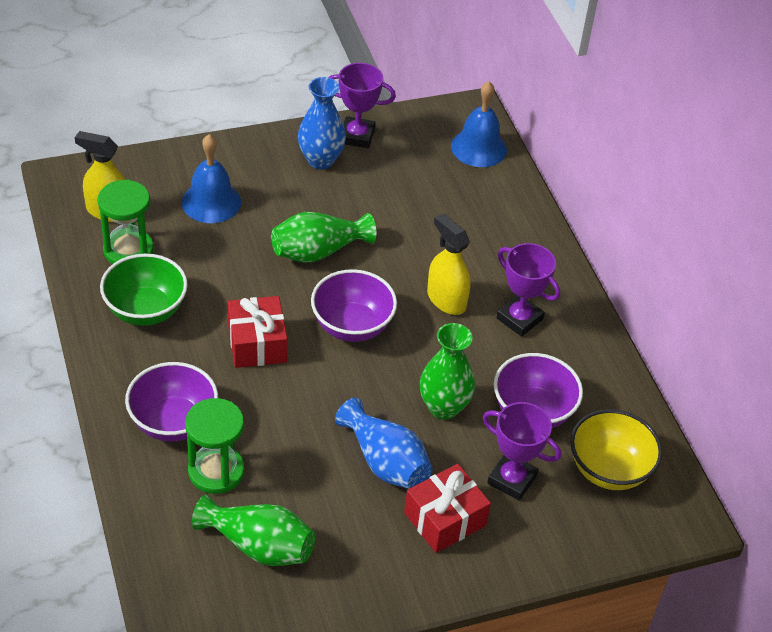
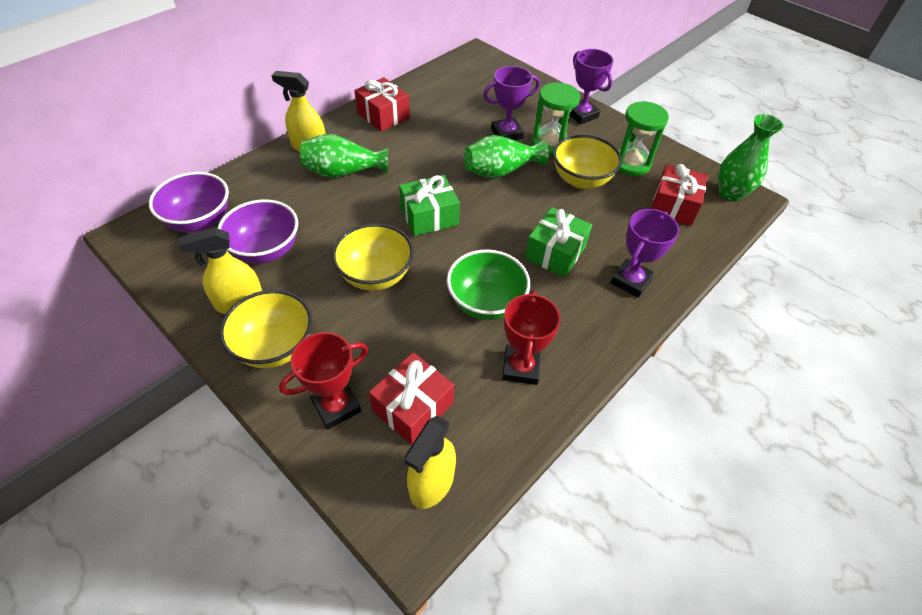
blue bell: [182,134,241,223] [451,81,507,167] = 2 -> none = 0
blue vase: [298,77,346,169] [335,398,432,489] = 2 -> none = 0
green gift: none = 0 -> [399,175,460,236] [525,207,592,277] = 2
purple bowl: [125,362,218,442] [311,269,397,342] [494,353,583,428] = 3 -> [149,172,229,232] [218,199,298,264] = 2
red gift: [228,296,287,368] [404,464,491,553] = 2 -> [354,77,410,132] [369,352,454,445] [651,164,708,226] = 3
red trophy: none = 0 -> [279,332,368,429] [502,290,561,385] = 2
yellow bowl: [570,409,663,490] = 1 -> [219,290,312,368] [332,223,414,291] [553,135,622,189] = 3
yellow spray bottle: [75,131,126,222] [427,214,471,315] = 2 -> [178,227,262,314] [272,71,325,152] [404,416,456,509] = 3

